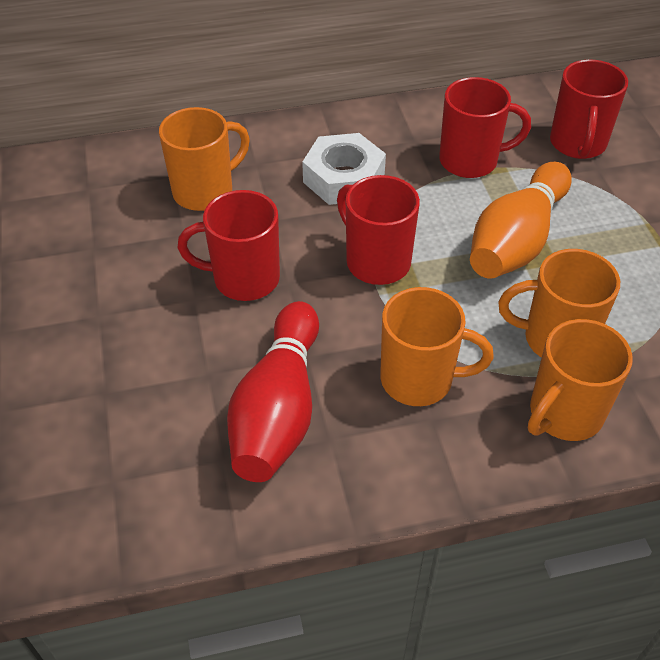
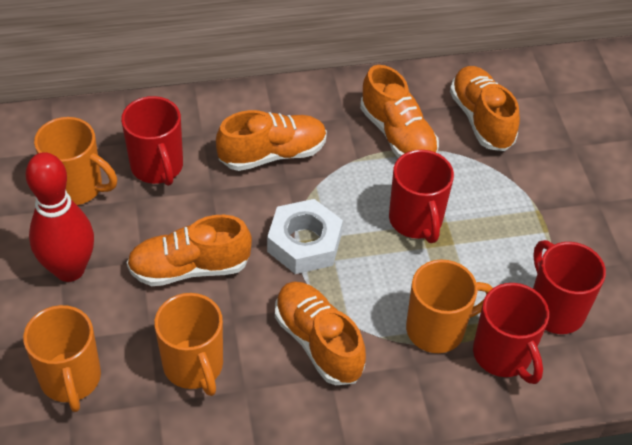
orange bowling pin: [470,162,572,279] = 1 -> none = 0
orange shoe: none = 0 -> [127,215,252,286] [216,110,327,171] [275,282,366,385] [360,65,439,158] [450,66,520,151] = 5

